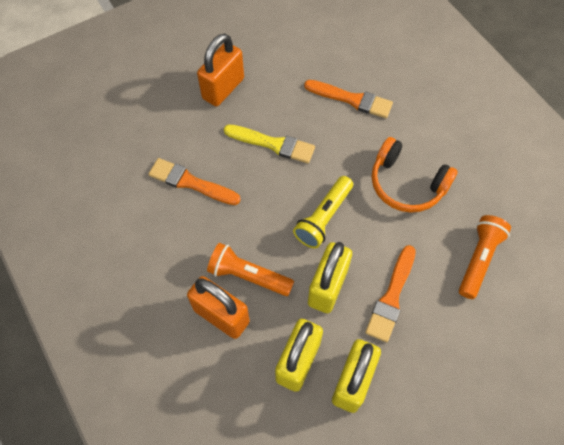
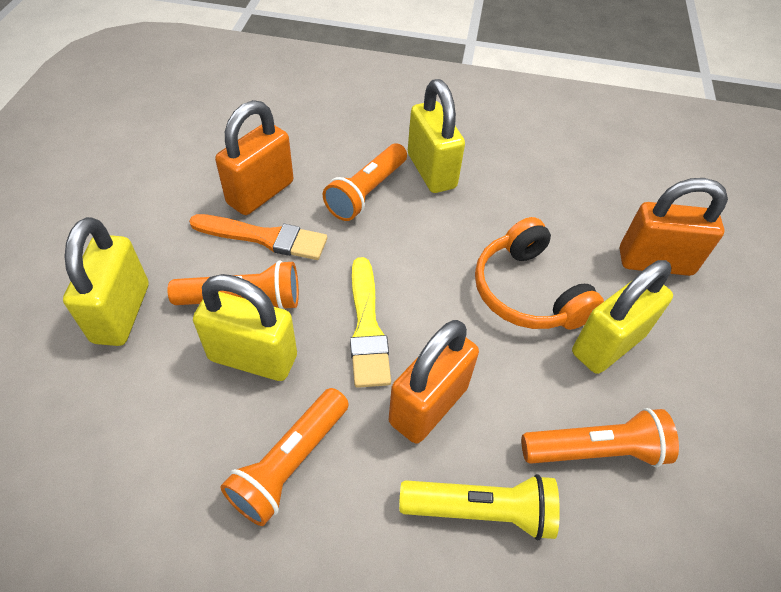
orange brush: [148,158,241,205] [304,80,393,118] [365,245,416,342] = 3 -> [189,214,327,260] = 1
orange flashlight: [207,243,294,296] [459,215,511,299] = 2 -> [167,260,299,310] [220,388,349,526] [323,143,407,221] [521,408,679,467] = 4
orange padlock: [187,276,250,339] [197,34,244,106] = 2 -> [215,100,294,215] [389,320,479,444] [620,178,728,276] = 3
yellow padlock: [275,319,323,392] [308,242,352,313] [332,339,381,413] = 3 -> [63,217,149,346] [193,274,297,381] [408,79,465,193] [572,260,673,374] = 4

